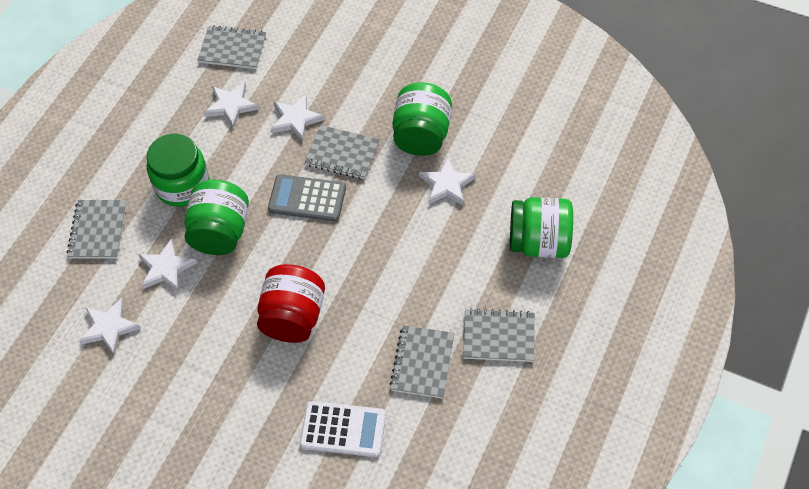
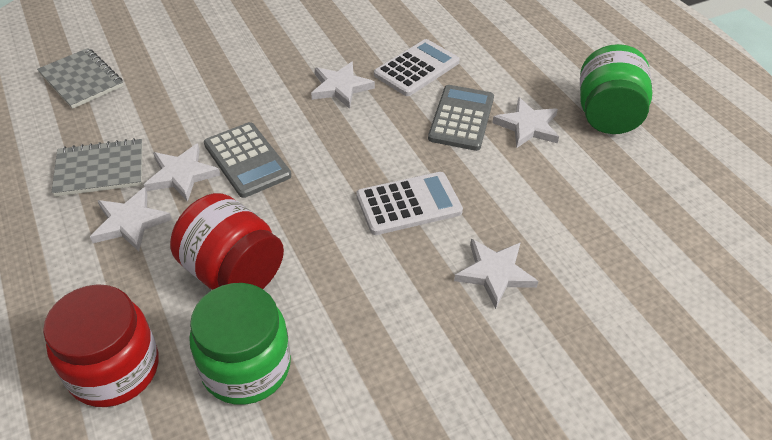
green jar: [146,133,210,207] [185,180,249,255] [392,82,452,156] [510,197,573,258] = 4 -> [189,283,291,405] [580,44,652,134] = 2
grey calculator: [268,174,346,222] = 1 -> [204,122,291,198] [428,85,494,151] = 2
grey notebook: [67,200,127,259] [198,25,266,69] [304,125,380,179] [389,325,455,398] [463,308,535,362] = 5 -> [37,48,123,109] [51,138,143,197] = 2
red jar: [257,264,325,343] = 1 -> [43,284,159,407] [170,193,284,290] = 2
white calculator: [300,401,386,457] = 1 -> [356,172,463,235] [374,39,460,96] = 2

